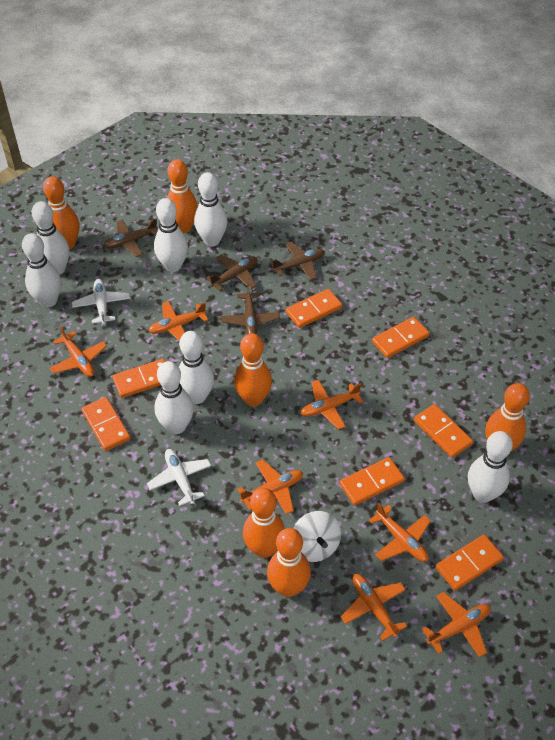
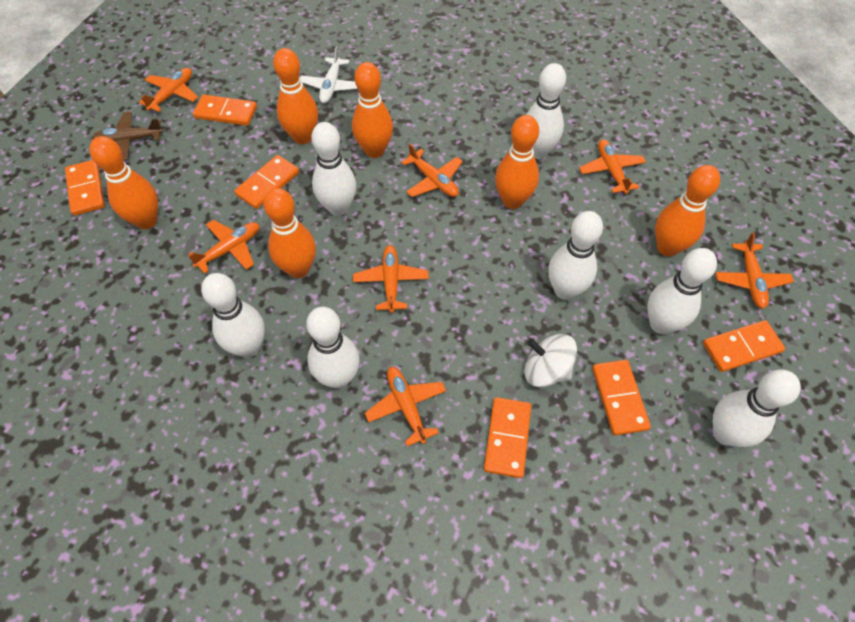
brown plane: [104,219,158,257] [206,254,257,291] [221,284,280,334] [270,242,325,280] = 4 -> [92,111,163,160] = 1
orange domino: [82,397,130,451] [113,359,166,398] [286,289,342,328] [339,457,405,505] [372,317,429,358] [414,404,473,458] [436,534,504,591] = 7 -> [65,160,105,216] [193,95,257,126] [234,155,299,209] [484,397,531,478] [592,360,651,436] [703,320,785,372] = 6
white plane: [72,279,130,325] [147,449,211,506] = 2 -> [300,46,358,103] = 1

